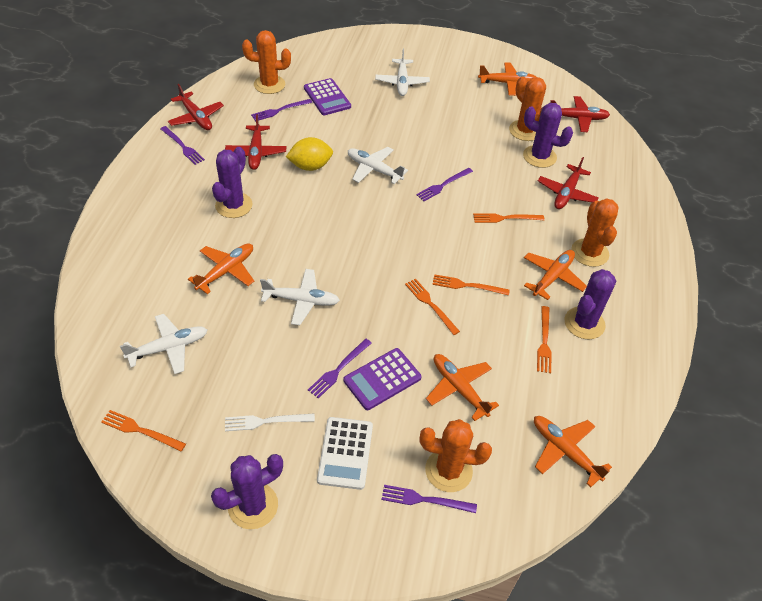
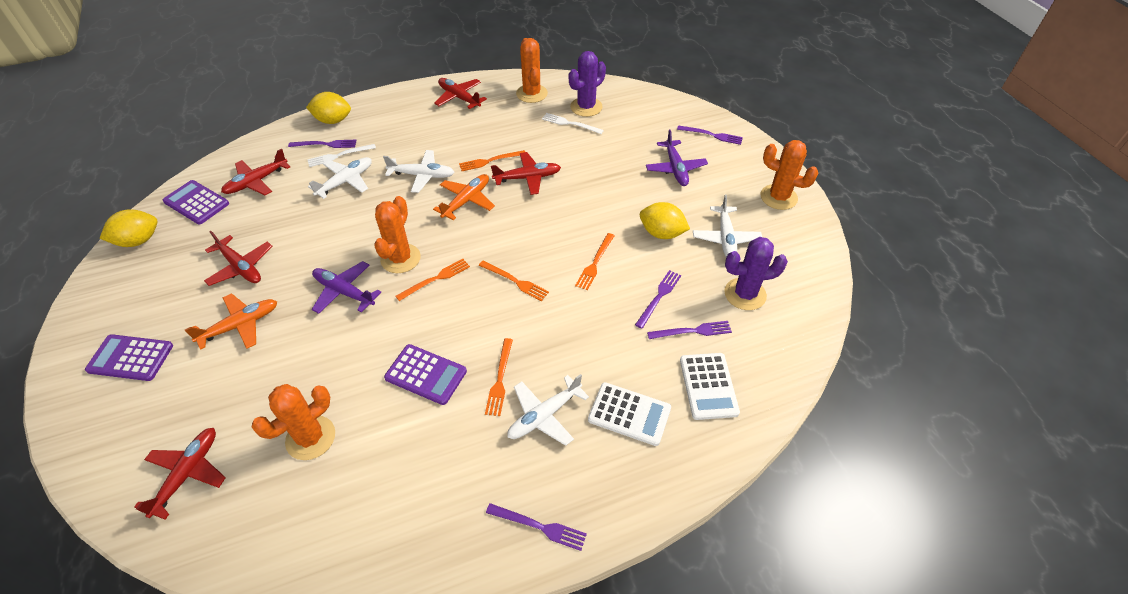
orange plane: [188,243,254,294] [426,354,499,421] [478,62,536,96] [524,250,587,300] [534,416,612,487] = 5 -> [185,293,277,350] [433,174,495,220] = 2
purple cactus: [211,454,283,529] [212,147,253,218] [523,103,573,168] [564,269,616,339] = 4 -> [569,51,606,117] [724,237,788,310] = 2
purple calculator: [304,78,351,115] [344,348,422,410] = 2 -> [85,334,173,381] [163,180,229,225] [384,344,467,405] = 3
purple plane: none = 0 -> [312,261,381,314] [646,129,708,186] = 2
red plane: [168,84,224,130] [225,114,286,170] [538,157,599,209] [550,96,610,132] = 4 -> [134,428,226,520] [204,231,272,286] [221,149,290,195] [434,78,487,109] [491,152,561,195] = 5
white calculator: [317,417,373,490] = 1 -> [588,382,671,446] [680,353,740,420] = 2
white fork: [225,414,315,431] = 1 -> [307,144,376,167] [542,113,604,134] = 2
yellow lemon: [286,137,333,171] = 1 -> [100,210,158,247] [306,92,351,124] [640,202,690,239] = 3

